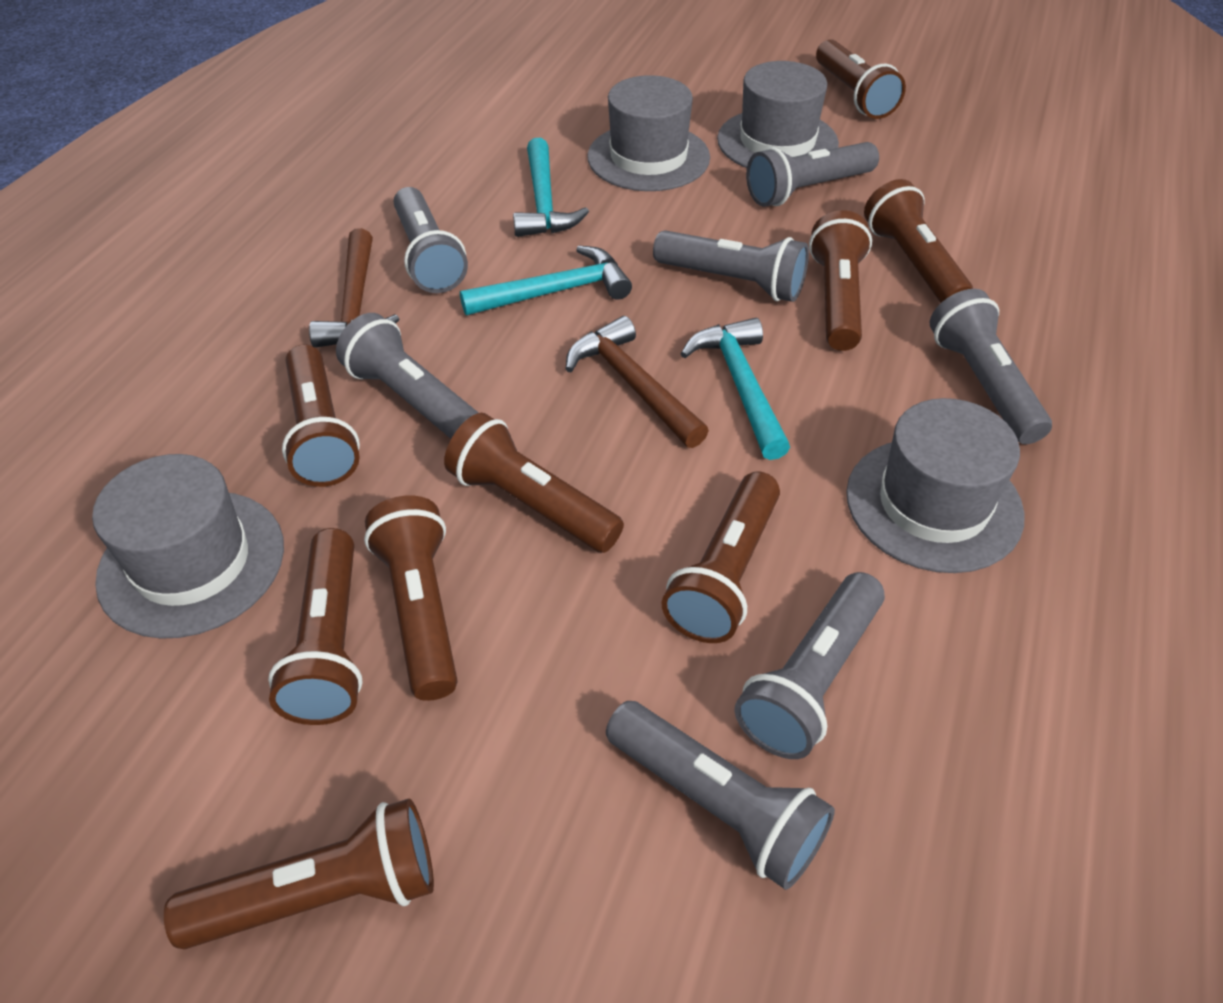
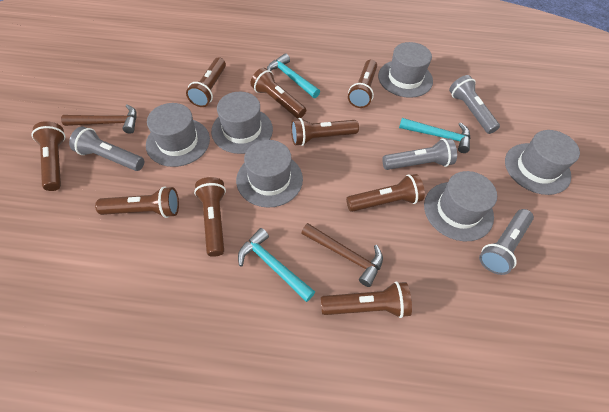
grey flashlight: [336,313,479,439] [394,187,468,293] [606,701,835,890] [653,230,809,302] [734,572,885,759] [746,142,879,207] [930,289,1052,444] = 7 -> [69,127,144,171] [382,138,457,170] [449,75,500,134] [479,209,534,275] = 4
grey hat: [92,454,284,639] [587,75,710,191] [717,61,839,168] [846,398,1025,573] = 4 -> [146,103,210,167] [211,92,273,154] [236,140,303,208] [378,42,433,98] [424,171,497,241] [505,130,580,195] = 6

